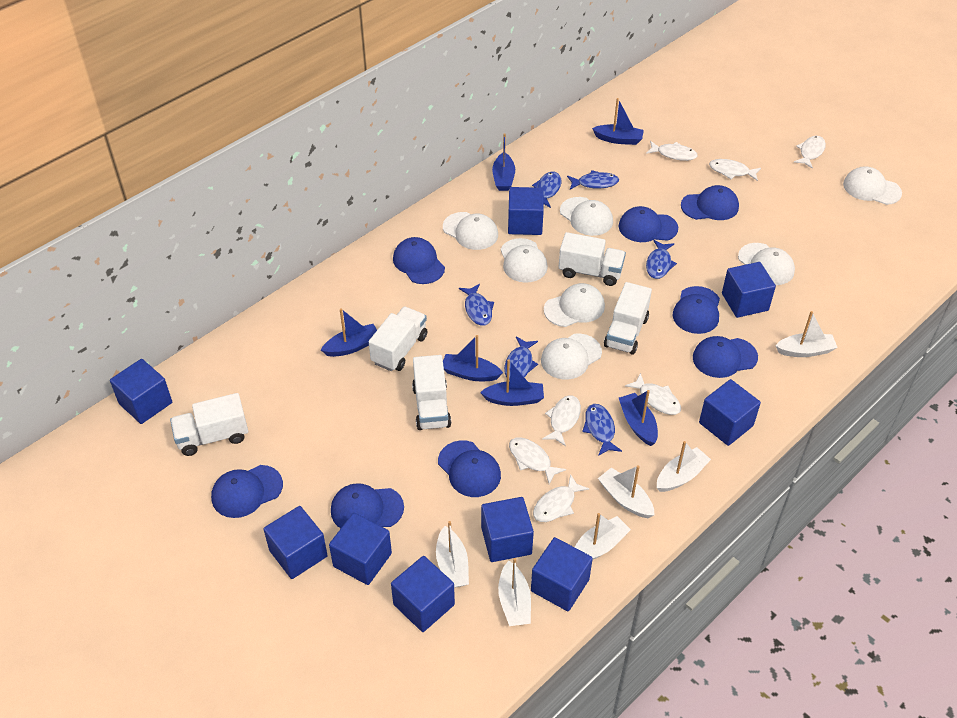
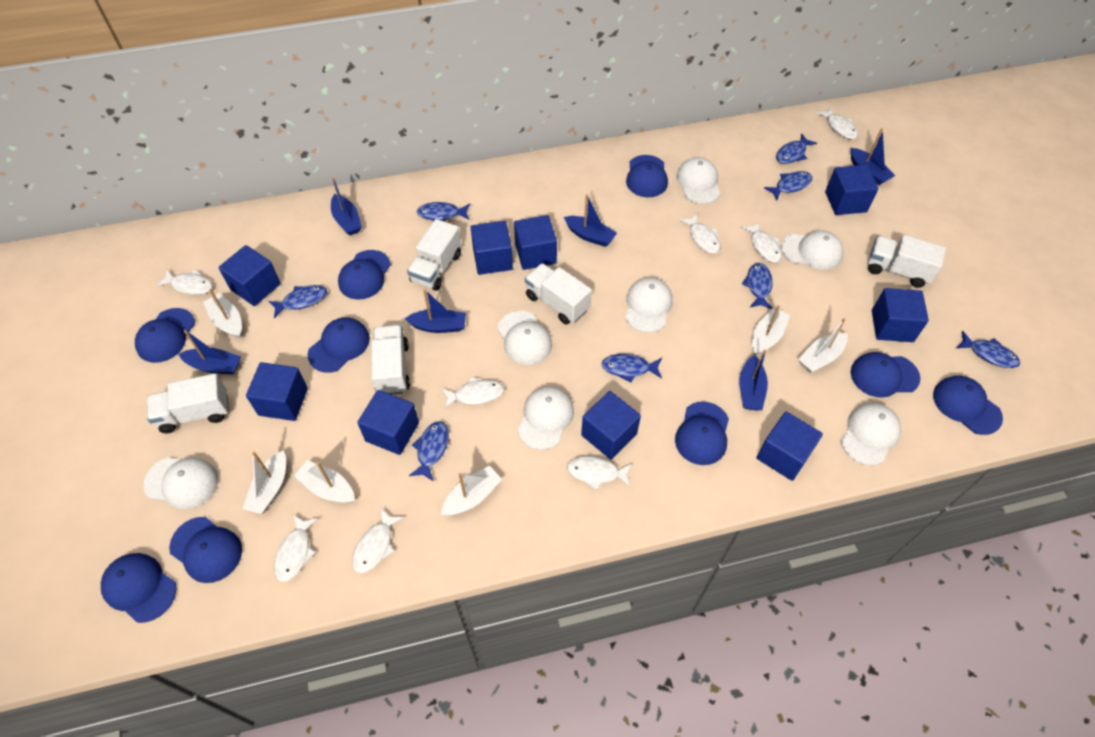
blue cap: [211,465,283,518] [331,483,404,528] [393,237,445,284] [438,440,501,497] [618,206,678,242] [673,286,720,334] [681,185,739,220] [693,336,758,378] = 8 -> [101,553,176,623] [135,308,195,363] [169,517,242,583] [308,317,370,373] [338,250,391,300] [626,155,668,197] [675,402,729,465] [851,352,920,398] [933,376,1003,435] = 9
blue fish: [459,284,494,326] [504,336,538,380] [532,172,561,208] [567,170,619,190] [582,404,622,456] [646,240,677,279] = 6 -> [268,285,327,318] [409,421,449,481] [417,202,470,222] [601,354,662,383] [742,263,773,309] [764,171,812,201] [776,133,817,164] [956,331,1020,368] = 8
white fish: [509,437,566,484] [533,474,590,522] [542,395,581,446] [625,373,681,415] [646,141,698,161] [709,159,761,181] [794,136,826,169] = 7 -> [156,269,213,295] [274,515,318,582] [352,508,404,574] [441,377,504,410] [567,456,633,490] [679,214,720,254] [741,222,782,263] [816,107,858,139] = 8

